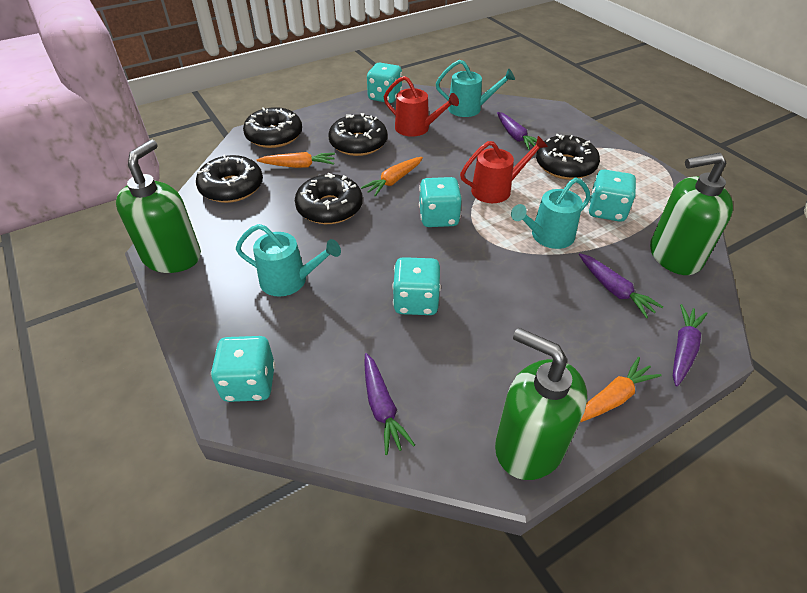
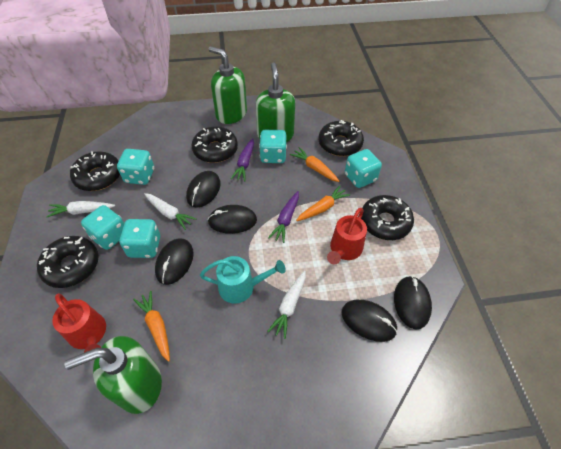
black mouse: none = 0 -> [155,238,194,285] [186,171,221,208] [207,205,257,234] [342,300,397,342] [394,276,432,329] = 5
purple carrot: [364,353,415,455] [497,112,537,150] [579,253,663,318] [673,304,707,387] = 4 -> [231,138,254,181] [268,191,299,243] = 2
turquoise watering can: [236,224,341,297] [436,60,515,117] [511,177,591,249] = 3 -> [200,256,286,304] = 1
white carrot: none = 0 -> [46,201,115,217] [144,193,196,230] [267,271,306,339] = 3

